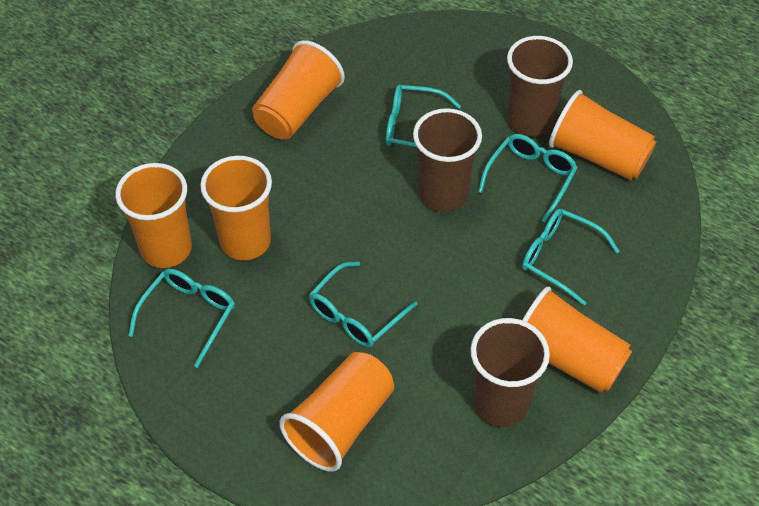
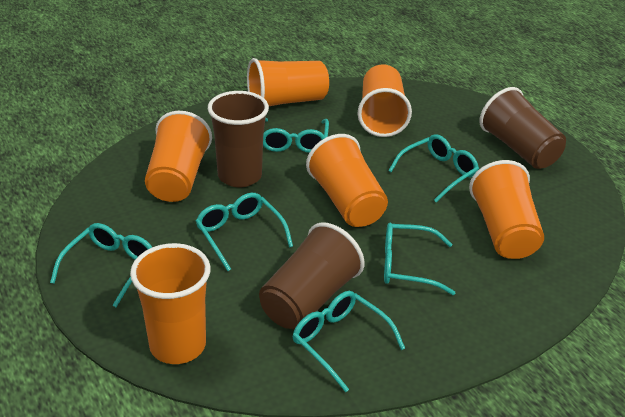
turquoise glasses: [128,269,235,368] [309,261,418,347] [386,84,461,147] [478,134,578,222] [522,209,620,306] = 5 -> [50,223,152,307] [196,193,293,271] [263,118,329,153] [292,291,405,392] [384,223,455,295] [388,134,479,202] = 6

